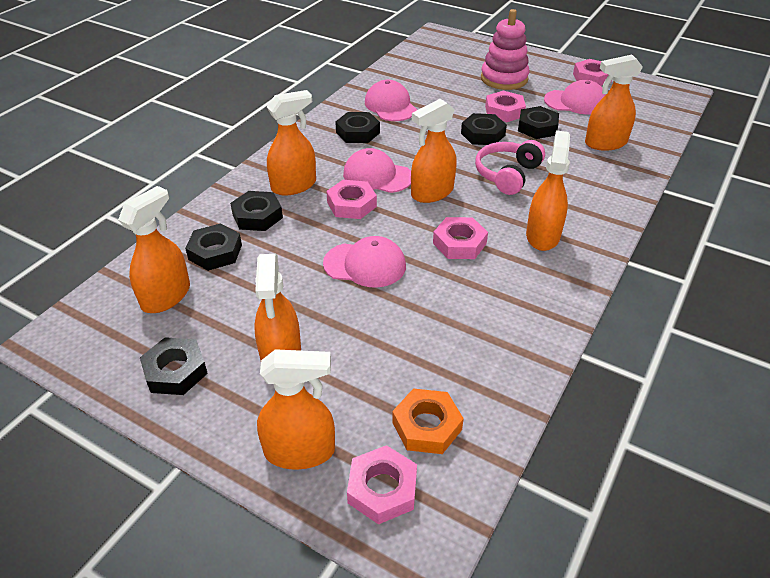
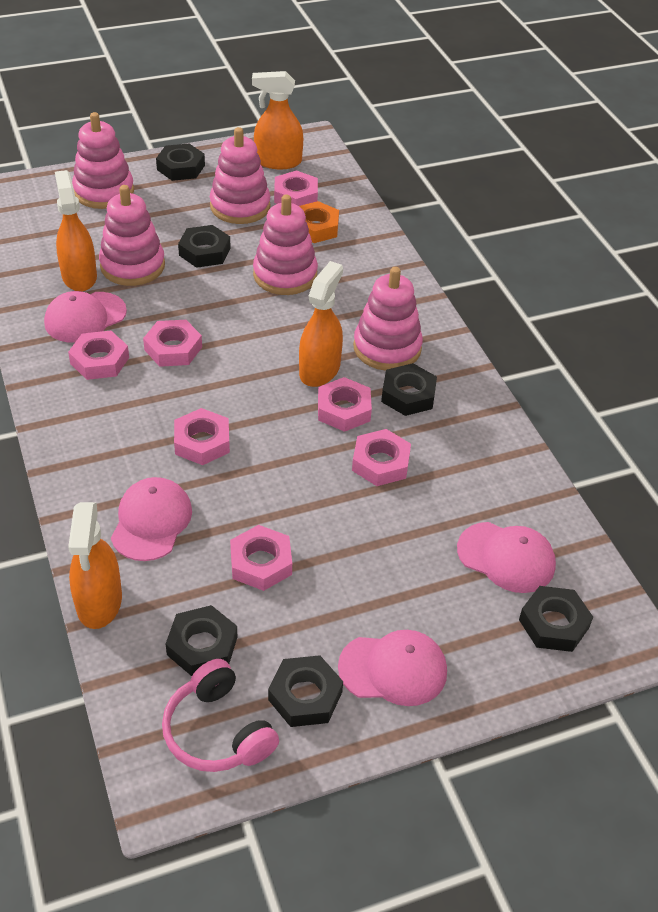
orange spray bottle: [118,186,190,313] [254,254,301,360] [257,349,335,470] [267,90,316,196] [411,99,457,203] [526,130,570,251] [585,55,643,151] = 7 -> [55,170,97,291] [68,502,122,629] [252,71,303,169] [299,261,343,387] = 4
pink nut: [326,180,377,219] [347,445,417,525] [433,217,488,259] [485,90,526,122] [573,59,612,86] = 5 -> [68,331,129,380] [143,320,202,367] [174,408,230,465] [230,525,292,591] [274,170,318,206] [318,377,372,432] [352,429,411,486] = 7
pink stacking toy: [481,9,529,90] = 1 -> [72,112,134,209] [99,185,165,286] [210,127,271,224] [253,194,318,295] [353,267,423,371] = 5

